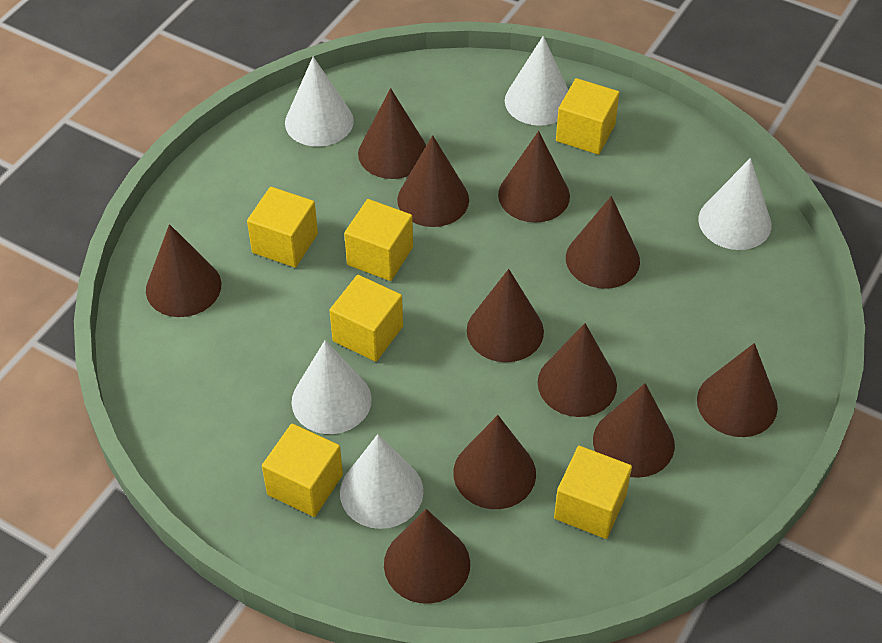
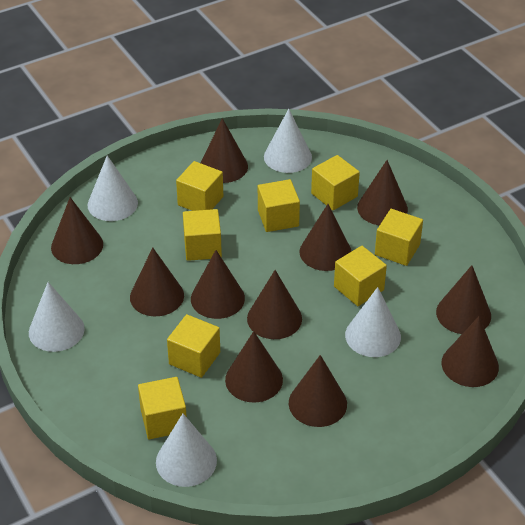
yellow cube: [247,187,318,268] [262,424,343,517] [329,275,403,362] [344,199,413,281] [554,446,632,539] [556,78,620,155] = 6 -> [138,377,187,439] [167,314,220,378] [176,161,223,211] [183,209,222,261] [258,179,300,232] [311,155,360,210] [334,246,387,306] [375,209,423,266] = 8

